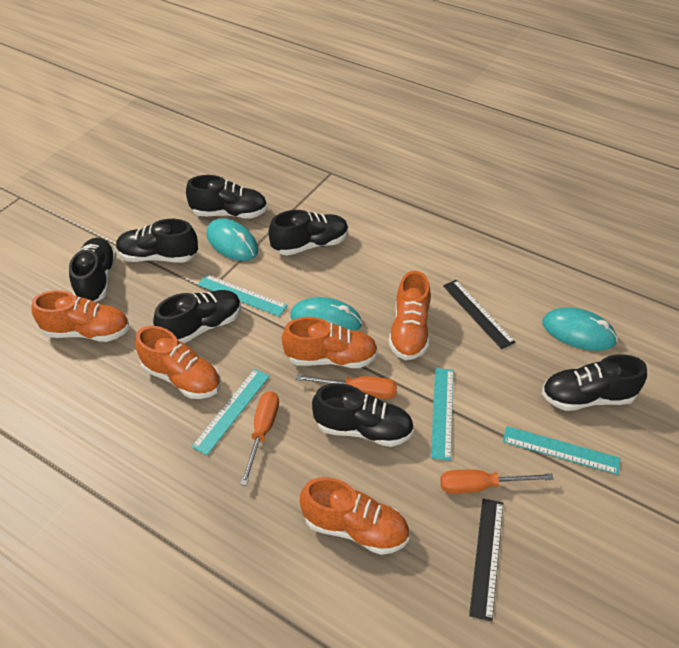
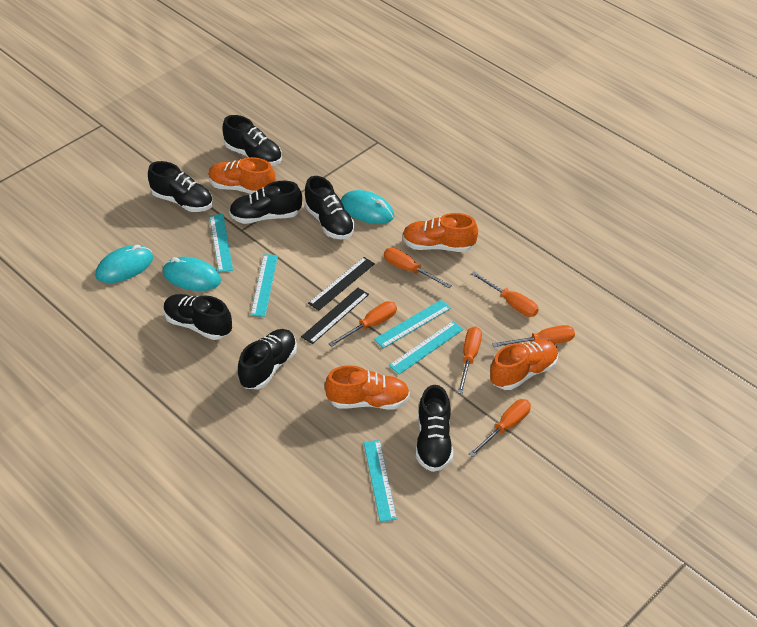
orange screwdriver: [240,391,279,486] [295,375,397,399] [440,470,554,494] = 3 -> [328,301,397,347] [384,248,452,288] [457,327,482,394] [469,399,531,457] [471,271,539,317] [492,325,575,347] = 6
orange shoe: [32,290,129,342] [135,326,221,399] [282,317,378,368] [300,477,409,555] [389,271,431,360] = 5 -> [208,157,276,194] [325,365,410,410] [402,213,478,252] [490,339,559,390] = 4
turquoise ruler: [191,369,270,455] [197,274,288,317] [431,368,453,461] [503,426,620,475] = 4 -> [210,214,233,273] [251,254,278,317] [364,440,397,522] [374,300,451,348] [389,321,463,374] = 5

